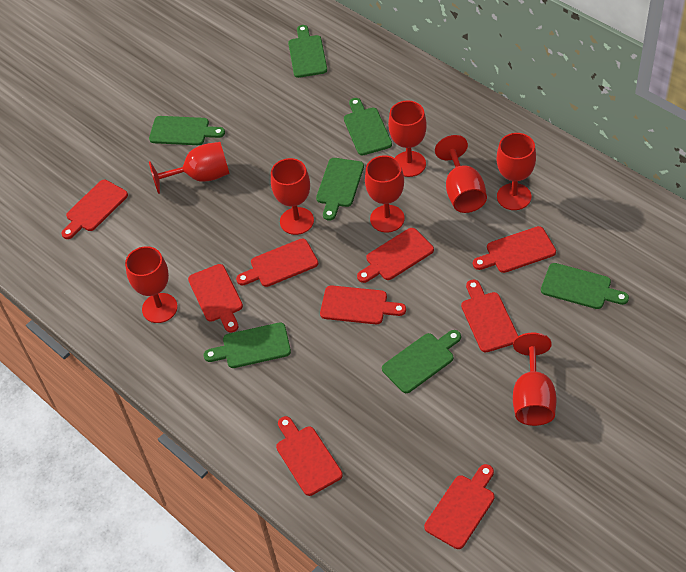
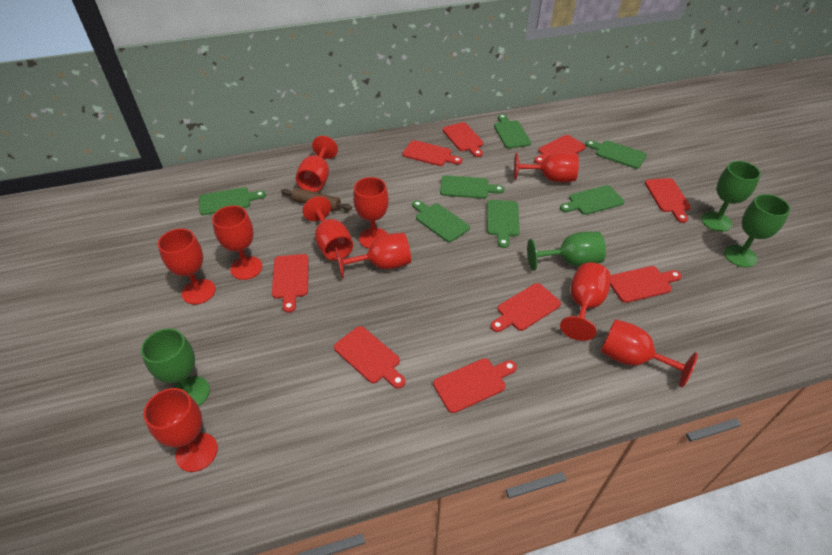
brown rolling pin: none = 0 -> [281,188,352,211] = 1
green goblet: none = 0 -> [141,328,210,406] [527,231,606,271] [701,161,761,232] [724,194,790,268] = 4
red goblet: [125,246,178,323] [149,142,229,194] [271,158,314,235] [365,155,405,233] [388,101,427,177] [435,135,487,213] [497,133,536,210] [513,333,557,426] = 8 -> [143,388,218,472] [158,229,216,304] [212,206,262,280] [296,136,338,192] [302,196,353,261] [335,233,411,279] [353,177,389,249] [514,152,579,182] [560,262,611,341] [601,319,698,387] = 10

